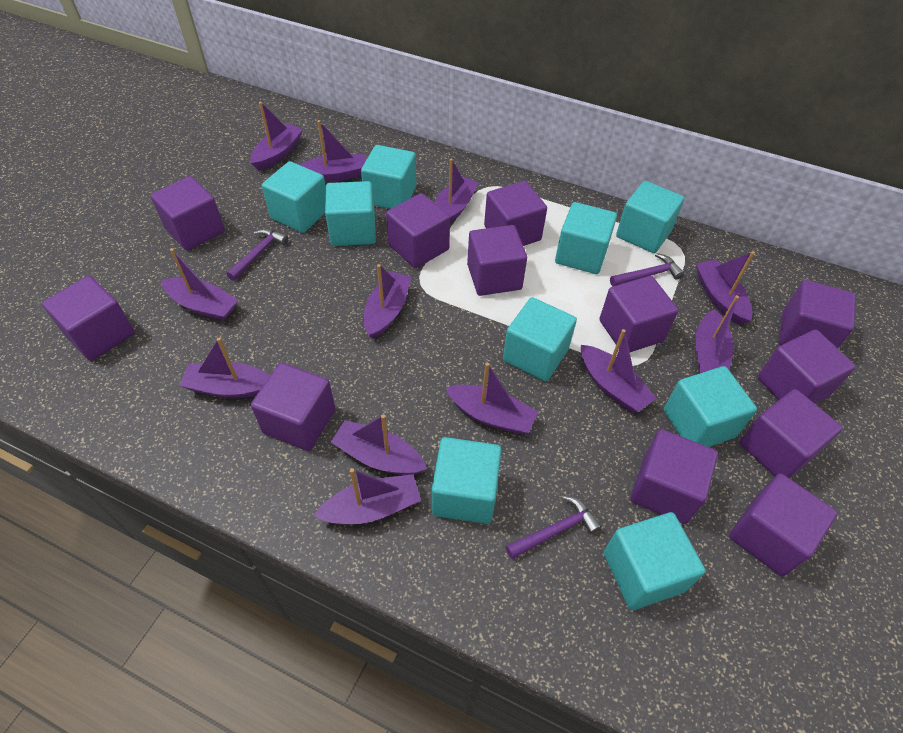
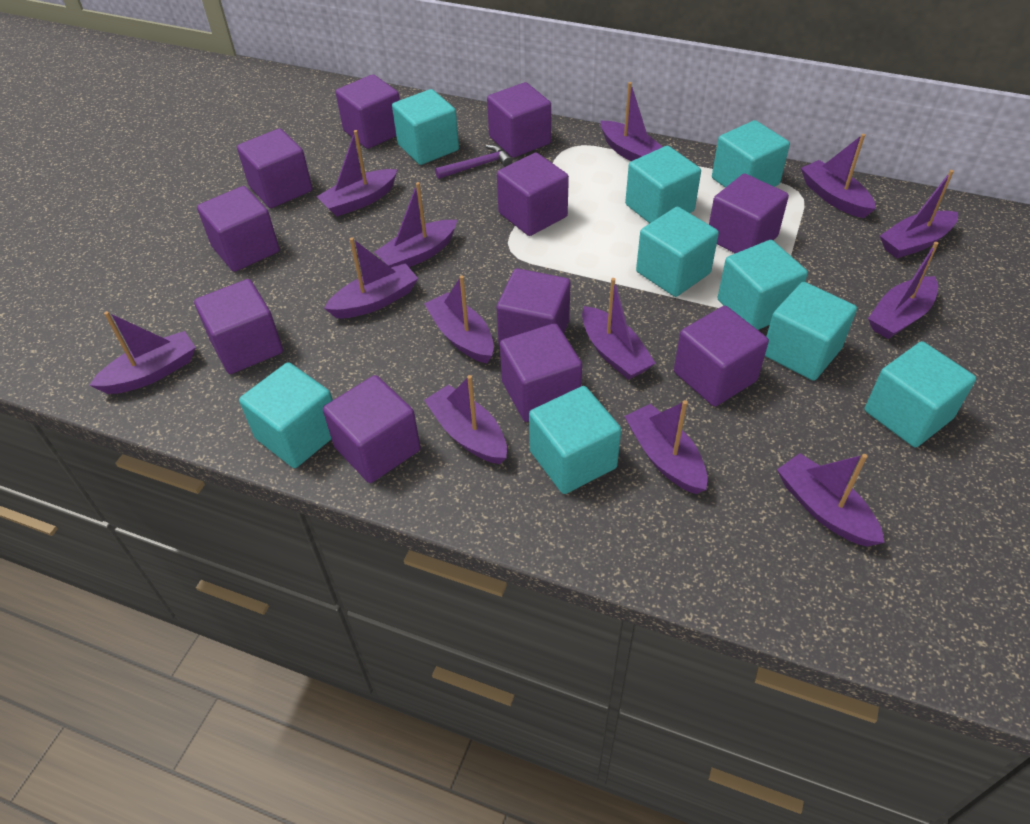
purple boat: [161,248,238,321] [179,338,270,398] [250,102,303,171] [300,120,366,182] [314,468,421,524] [331,414,427,475] [364,264,411,339] [434,159,479,223] [446,363,538,435] [581,329,656,412] [695,295,739,373] [696,251,755,325] = 12 -> [89,311,196,394] [316,130,398,216] [324,237,418,318] [374,182,457,267] [424,275,494,363] [424,375,507,464] [582,278,656,380] [601,82,663,161] [624,400,708,494] [777,453,884,547] [801,134,876,218] [868,242,938,339] [880,170,958,258] = 13
purple cube: [42,276,135,361] [151,176,225,251] [251,363,335,451] [386,193,450,268] [467,225,527,296] [484,181,547,246] [599,276,678,352] [630,429,718,524] [729,473,838,576] [740,389,843,479] [758,329,856,404] [779,280,856,348] = 12 -> [194,279,283,374] [197,186,280,272] [237,129,312,208] [323,375,420,483] [336,74,400,149] [487,82,551,158] [497,153,569,236] [497,268,570,346] [500,323,582,422] [674,306,769,407] [709,173,789,253] = 11
purple hammer: [227,229,288,281] [506,496,602,559] [610,253,684,286] = 3 -> [435,145,513,179] = 1

